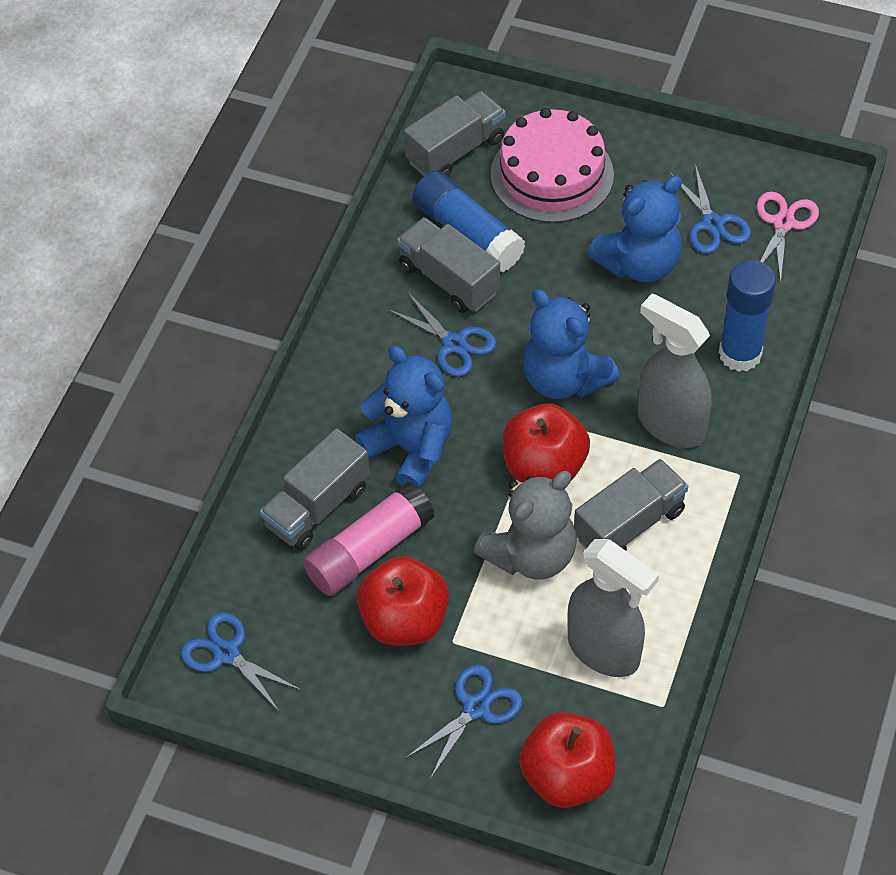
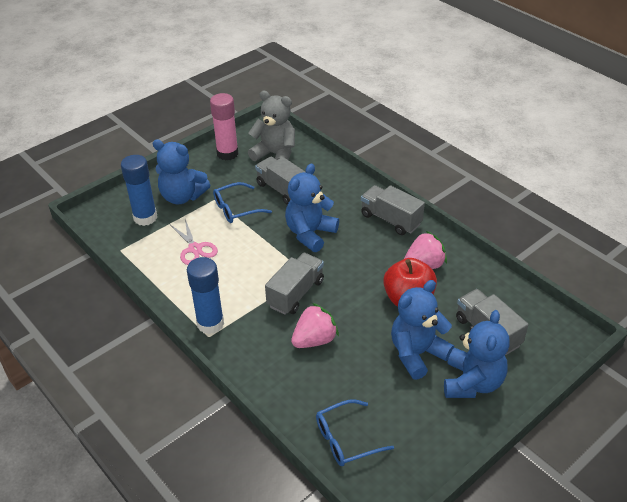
blue glasses: none = 0 -> [213,182,272,223] [316,399,394,466] = 2
blue scissors: [180,612,302,712] [387,291,497,377] [406,664,523,779] [670,164,751,254] = 4 -> none = 0
blue teddy bear: [355,346,453,489] [523,289,619,399] [587,175,682,282] = 3 -> [153,139,210,205] [285,163,339,252] [391,280,454,380] [444,310,510,398] = 4
grey spray bottle: [567,539,659,677] [638,294,712,448] = 2 -> none = 0
pink cake: [490,108,614,223] = 1 -> none = 0
pink strawberry: none = 0 -> [291,303,339,348] [404,231,447,269] = 2
red apple: [357,556,449,646] [502,403,590,482] [519,712,616,808] = 3 -> [383,258,437,307] = 1

